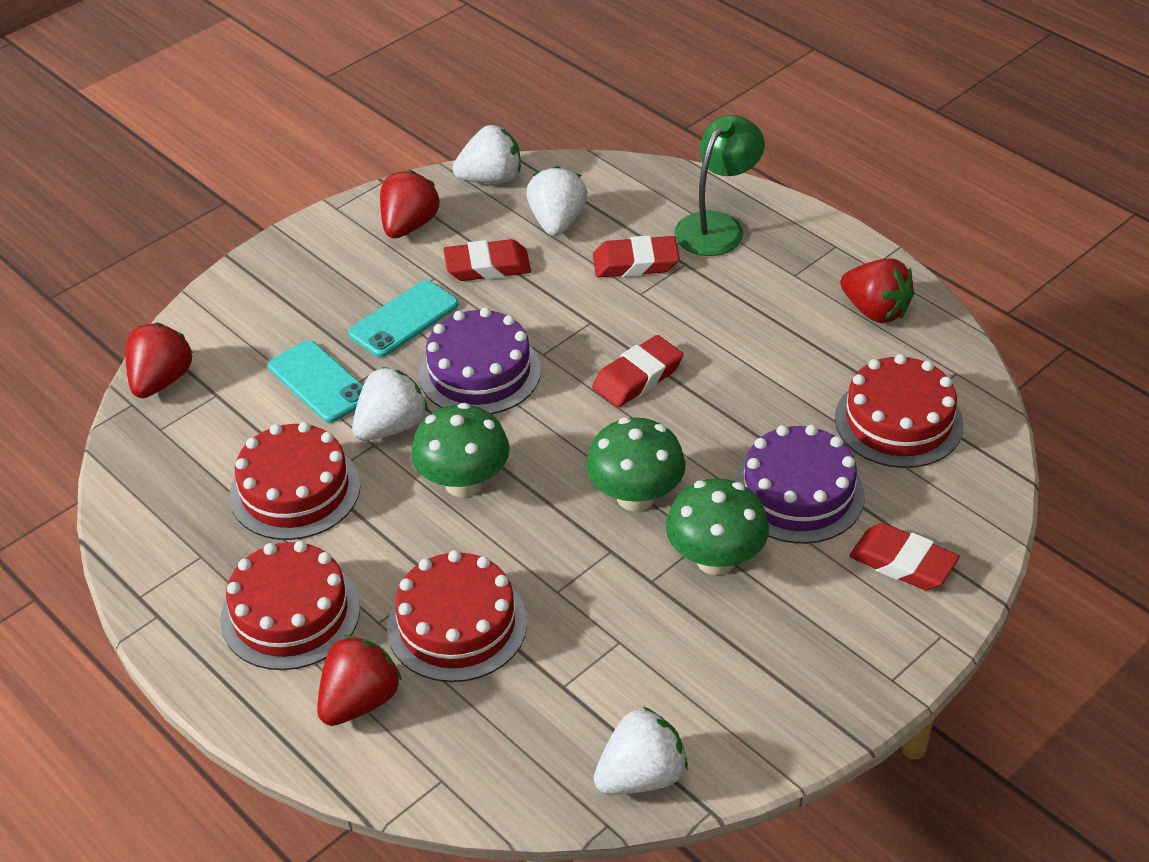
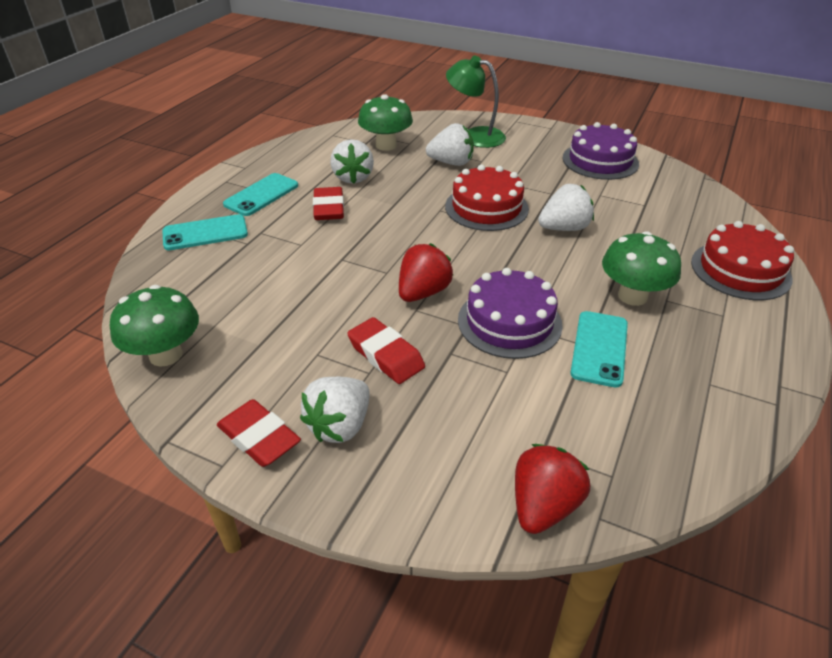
red cake: [220,541,360,670] [230,422,360,540] [387,550,527,682] [835,354,963,468] = 4 -> [445,165,529,231] [691,221,794,300] = 2
red eraser: [443,239,531,281] [592,335,683,407] [593,235,680,277] [849,523,960,590] = 4 -> [217,399,301,467] [313,187,344,220] [347,317,425,384] = 3
red strawberry: [126,323,193,398] [317,635,402,726] [380,170,440,238] [840,258,915,323] = 4 -> [399,243,453,302] [515,444,590,534] = 2
turquoise phone: [268,340,363,423] [348,280,459,357] = 2 -> [162,214,248,250] [223,173,298,216] [570,311,628,388] = 3

